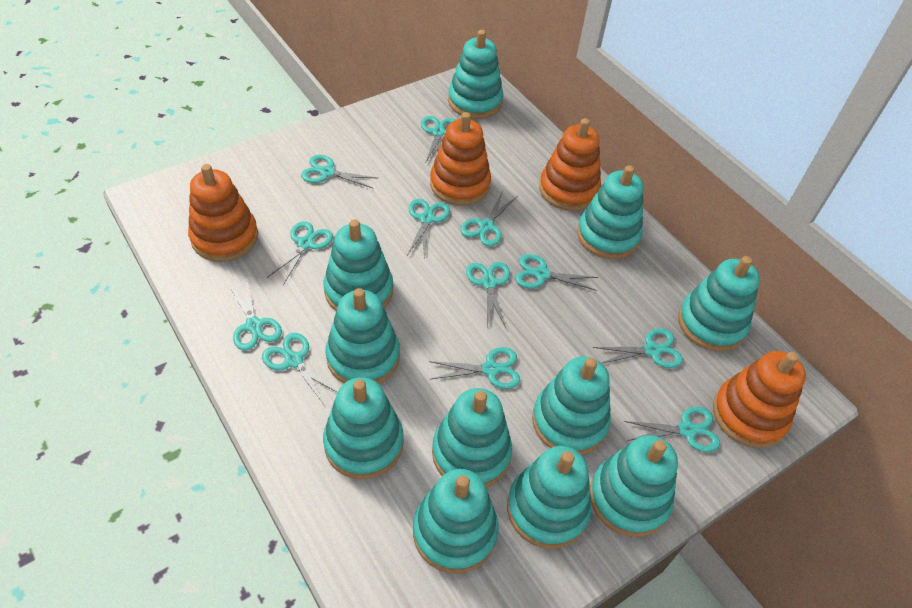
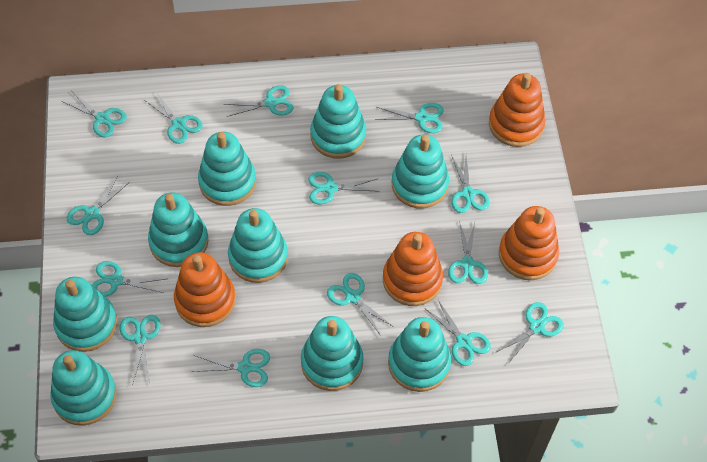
turquoise scissors: [229,281,282,351] [262,333,338,406] [267,221,333,285] [301,155,377,188] [407,199,450,258] [421,116,455,162] [429,347,520,389] [460,191,518,246] [466,262,510,328] [515,254,598,291] [593,328,683,368] [623,407,720,452] = 12 -> [62,91,127,138] [67,175,130,235] [92,261,165,297] [119,315,161,386] [145,92,203,144] [192,349,270,387] [224,85,294,117] [308,172,380,204] [327,273,392,336] [375,103,444,133] [426,300,491,366] [448,221,488,284] [451,155,490,213] [497,302,564,364] = 14
turquoise stacking toy: [323,219,393,311] [323,377,404,479] [325,288,400,384] [413,469,498,573] [432,388,512,487] [448,30,503,119] [507,446,592,549] [532,357,611,455] [577,165,644,259] [590,435,678,537] [678,256,760,351] = 11 -> [50,350,117,426] [53,277,117,352] [148,193,209,267] [198,132,256,206] [228,208,288,283] [301,316,364,391] [310,84,366,159] [388,317,451,392] [392,135,449,208] = 9

